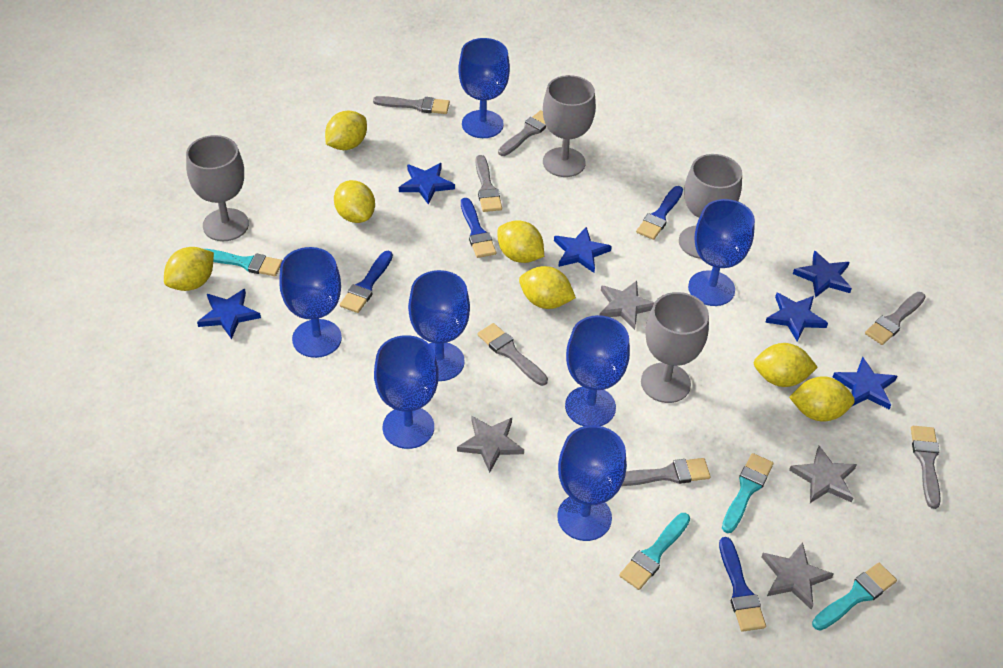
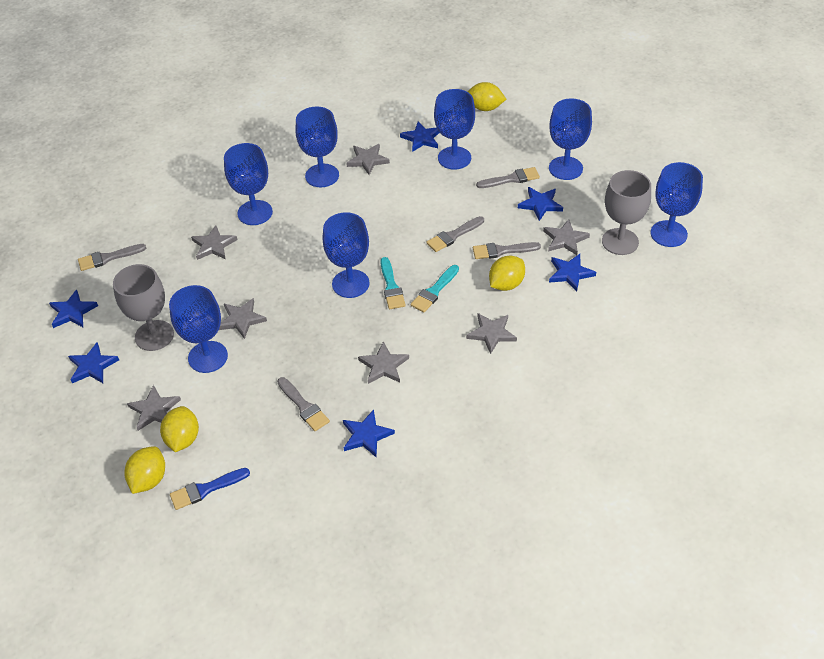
blue brush: [340,251,393,313] [461,198,496,258] [636,186,683,240] [719,537,766,632] = 4 -> [170,468,250,510] = 1
grey brush: [373,96,450,114] [475,155,502,212] [477,323,548,386] [498,110,546,156] [622,458,711,486] [865,292,926,345] [911,426,941,509] = 7 -> [78,244,146,271] [277,377,330,431] [426,216,484,252] [473,242,541,259] [476,167,540,188] = 5
grey goblet: [186,135,249,241] [543,75,596,177] [641,292,709,403] [679,154,742,259] = 4 -> [113,264,174,351] [602,170,651,255] = 2
grey star: [457,416,524,473] [600,281,655,330] [762,542,834,610] [789,446,857,503] = 4 -> [127,385,181,431] [191,225,238,260] [219,298,267,339] [346,144,390,175] [358,341,409,384] [466,313,517,354] [543,219,590,255] = 7
turquoise brush: [205,249,282,276] [619,513,690,590] [722,453,773,533] [812,563,897,631] = 4 -> [381,257,406,309] [411,265,459,312] = 2
yellow lemon: [164,247,214,291] [325,111,367,150] [334,180,375,223] [497,220,544,263] [519,266,576,309] [754,343,818,387] [789,376,855,422] = 7 -> [125,446,165,494] [160,406,199,452] [467,82,506,111] [489,256,525,291] = 4

